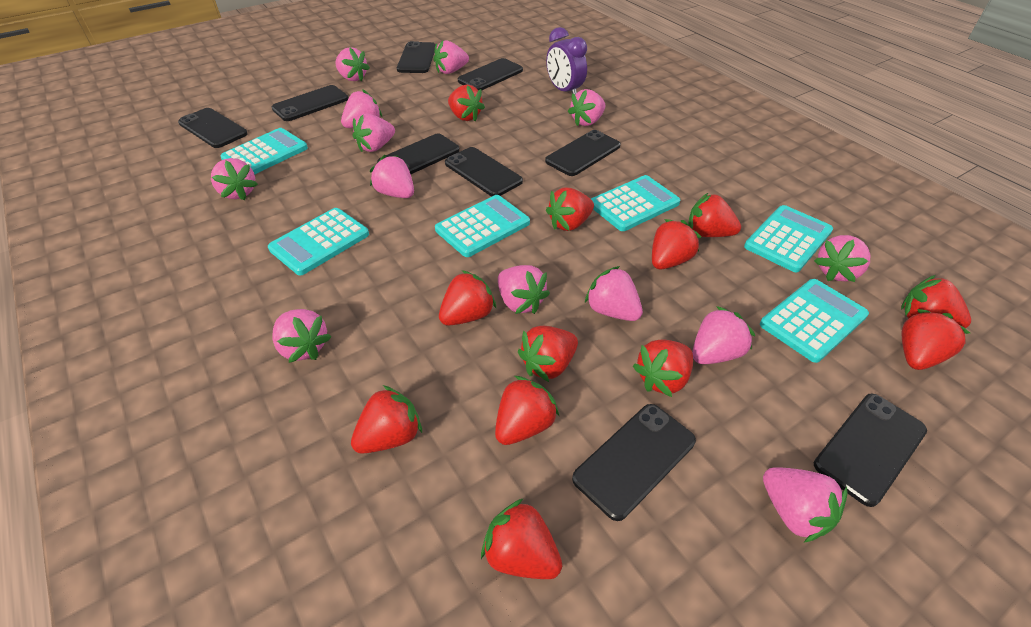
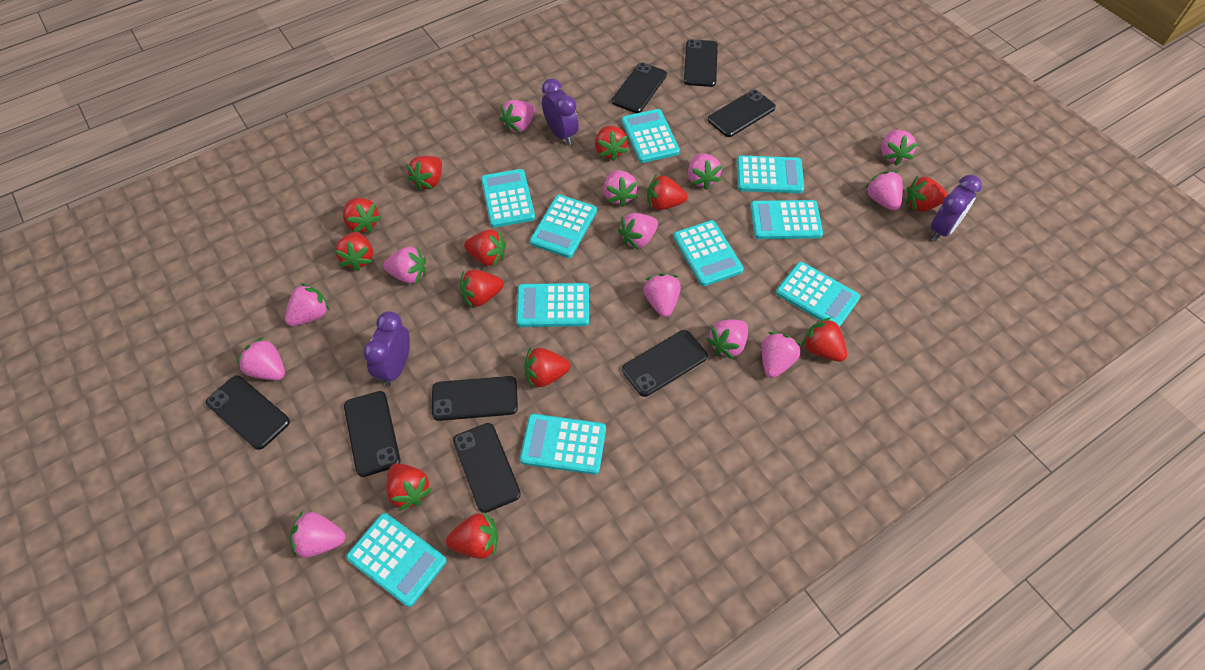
black phone: [178,108,248,148] [272,85,348,121] [377,134,460,174] [397,41,436,73] [445,147,523,196] [458,58,523,91] [545,130,621,176] [572,404,696,521] [814,393,927,507] = 9 -> [206,375,290,450] [344,391,400,477] [432,376,518,421] [453,423,521,513] [612,62,667,113] [622,330,708,397] [684,39,718,87] [708,90,776,137] = 8
purple clock: [546,27,587,94] = 1 -> [363,311,410,386] [542,78,579,145] [930,175,982,241] = 3
turquoise calculator: [221,128,308,175] [268,208,369,275] [435,195,530,257] [591,175,680,231] [744,205,833,272] [760,279,869,363] = 6 -> [346,513,447,607] [481,169,535,228] [516,283,589,327] [520,414,606,475] [530,194,597,258] [622,109,680,163] [673,220,744,286] [737,156,804,193] [750,200,823,239] [776,262,860,327] = 10

